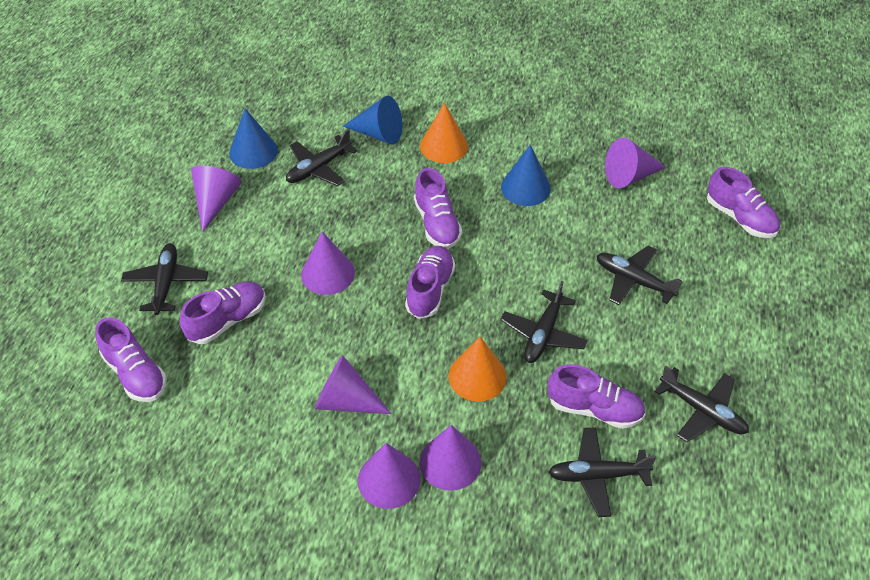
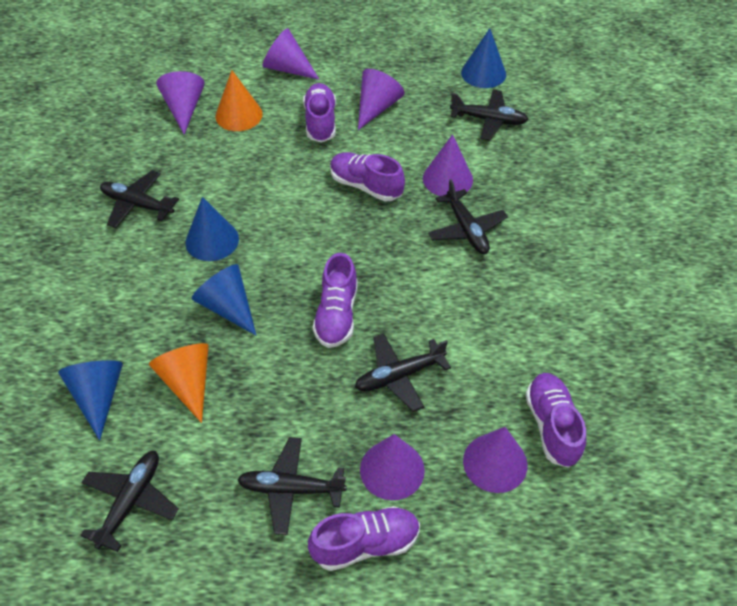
blue cone: [229,109,278,169] [343,96,402,145] [501,145,551,206] = 3 -> [58,360,123,441] [186,197,239,261] [192,264,256,335] [461,28,506,88] = 4
purple shoe: [95,318,167,402] [180,282,266,344] [405,246,455,319] [414,168,462,249] [548,364,646,429] [707,167,780,238] = 6 -> [303,83,336,143] [308,506,420,571] [313,253,358,348] [330,152,405,201] [525,373,586,468] = 5

